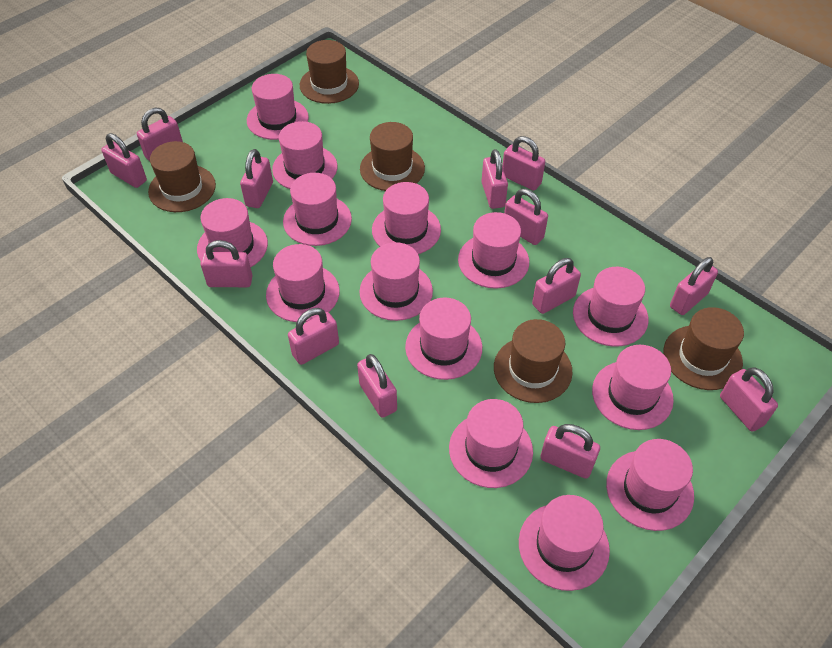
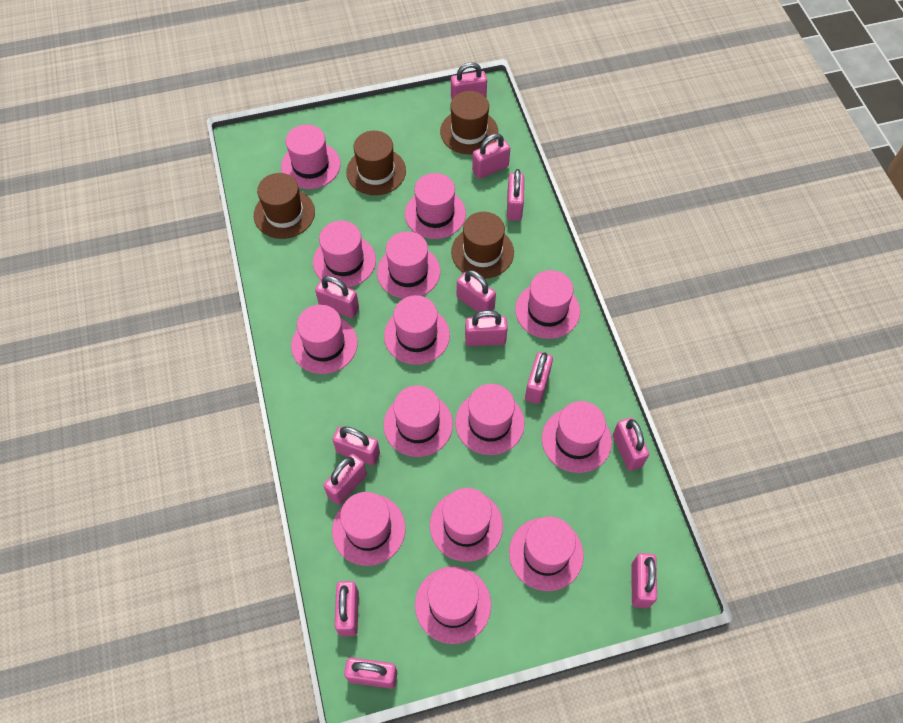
brown hat: [148,141,216,212] [300,40,359,104] [360,122,425,191] [494,319,573,403] [663,307,744,390] = 5 -> [254,173,315,239] [346,131,406,195] [440,91,498,154] [451,212,514,279] = 4

